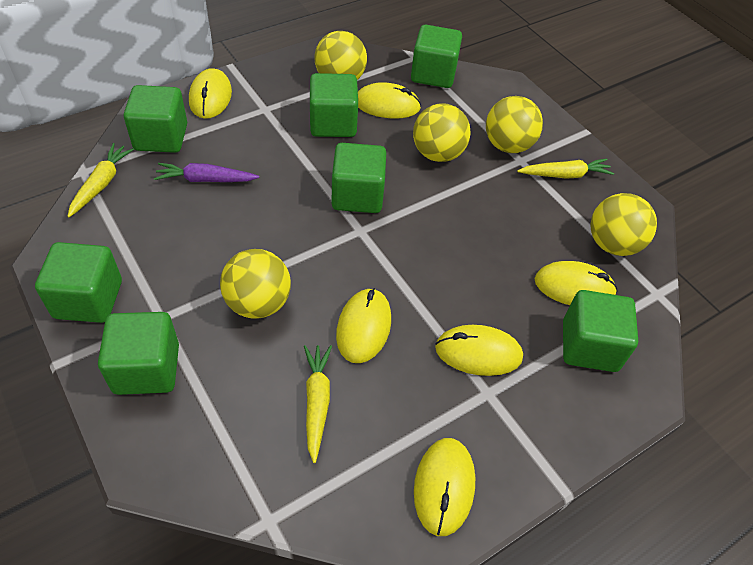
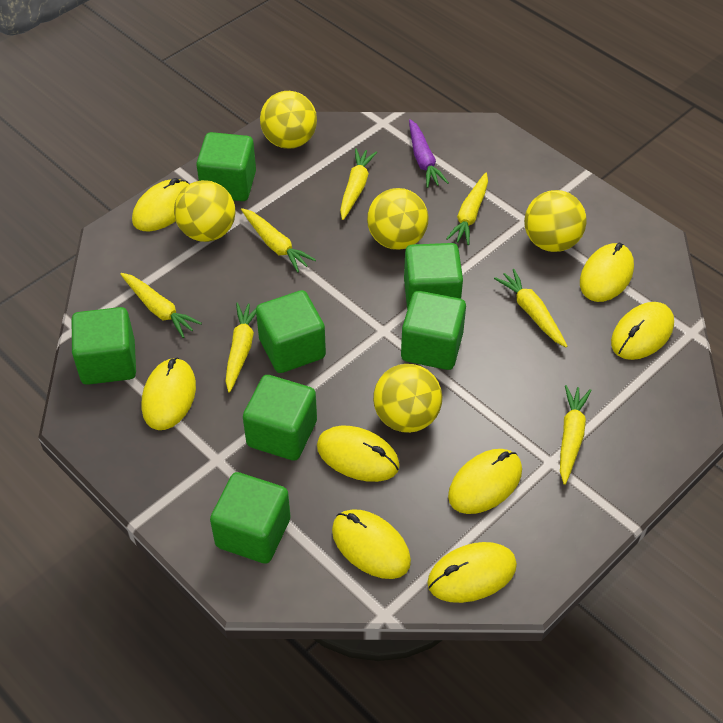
yellow carrot: [67,143,134,217] [304,345,332,463] [517,159,614,179] = 3 -> [120,273,202,338] [226,302,256,393] [241,208,316,273] [340,148,377,220] [446,173,488,245] [494,269,567,347] [560,385,592,485] = 7
yellow mouse: [189,68,232,119] [336,288,391,363] [358,82,421,119] [414,438,475,536] [435,325,523,376] [534,261,618,305] = 6 -> [132,178,189,232] [142,357,196,430] [317,426,400,482] [332,509,411,579] [427,542,517,603] [448,449,522,514] [580,243,634,302] [611,302,674,360] = 8

